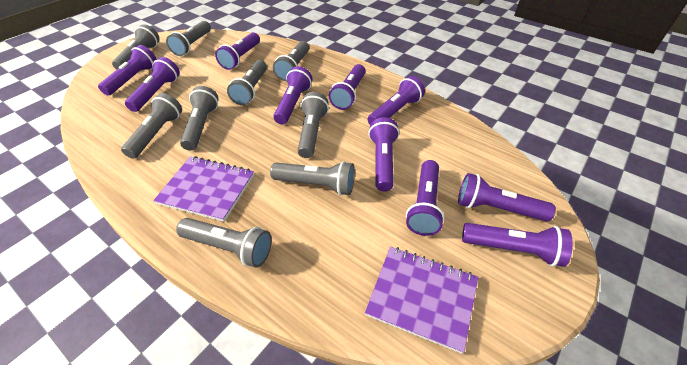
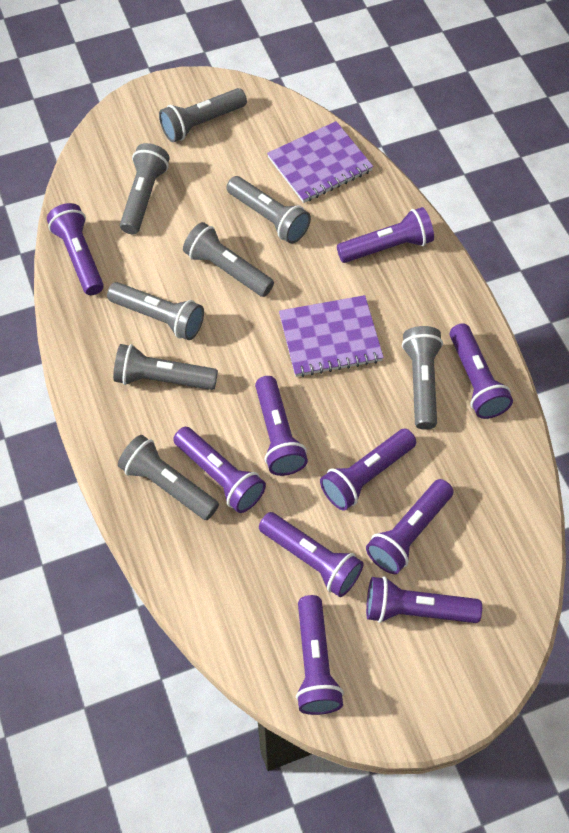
grey flashlight: [112,24,160,70] [121,93,182,159] [166,21,211,56] [176,218,272,268] [180,86,219,151] [227,60,267,105] [270,161,355,195] [273,41,309,81] [298,92,329,158] = 9 -> [107,282,204,340] [113,344,218,390] [118,435,219,520] [120,143,170,234] [159,88,247,142] [183,222,274,297] [226,176,311,244] [402,326,443,430] = 8

